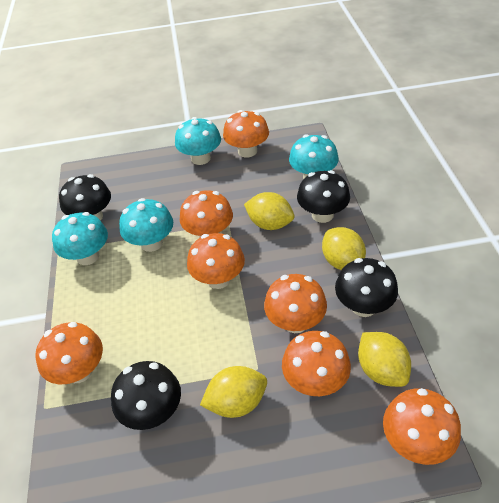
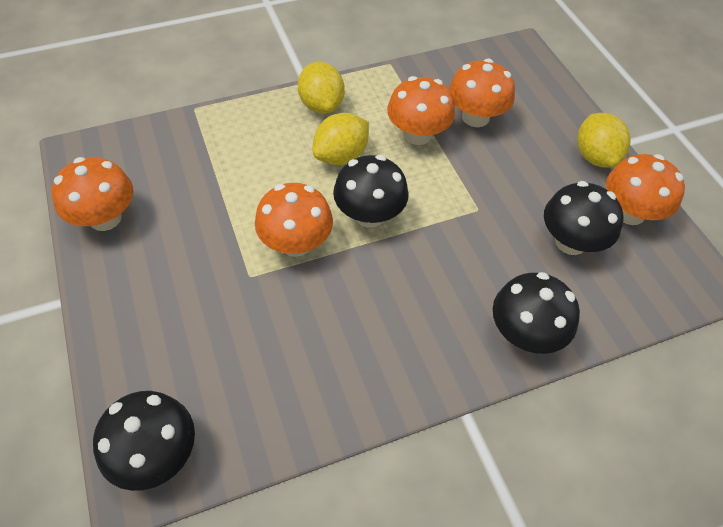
orange mushroom: [35,322,103,384] [180,190,233,238] [187,233,245,289] [223,110,269,158] [264,274,327,333] [282,331,351,396] [383,388,461,465] = 7 -> [52,157,133,231] [255,183,333,257] [387,76,455,145] [449,59,515,127] [606,154,685,225] = 5
turquoise mushroom: [52,212,108,265] [119,198,173,252] [175,117,221,165] [289,134,339,179] = 4 -> none = 0
yellow lemon: [200,366,267,418] [244,192,294,230] [322,227,366,270] [358,332,411,387] = 4 -> [298,62,345,114] [313,113,369,165] [577,113,631,168] = 3

